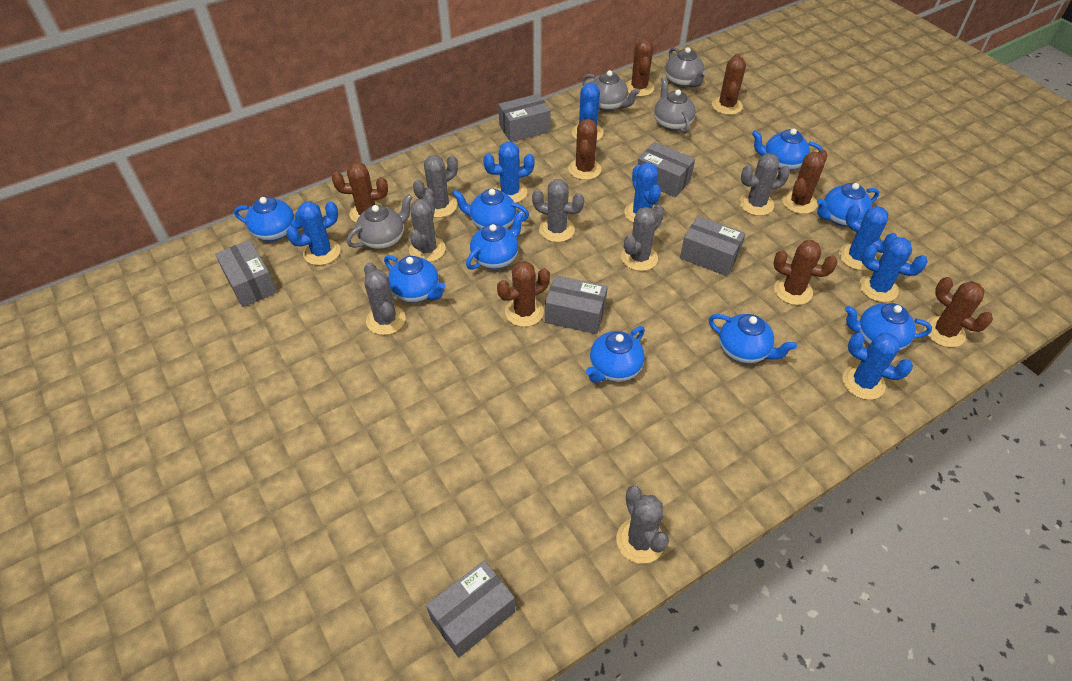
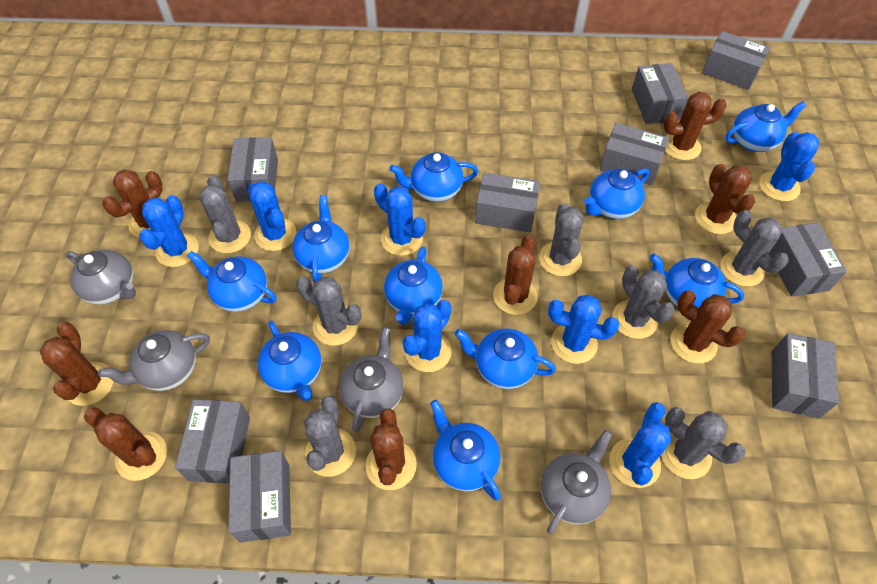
blue teapot: [234,197,302,241] [384,255,445,303] [452,189,529,229] [466,210,524,270] [586,326,645,383] [709,314,797,364] [752,128,823,171] [817,183,879,227] [845,303,932,351] = 9 -> [187,251,276,312] [258,321,322,401] [292,195,349,282] [384,246,443,325] [389,152,478,202] [430,400,501,500] [455,329,556,389] [584,168,649,219] [650,254,744,308] [725,101,807,152] = 10
grey box: [215,240,277,307] [426,560,515,658] [498,94,551,142] [545,275,608,334] [637,142,695,197] [680,216,746,276] = 6 -> [175,399,250,483] [228,137,278,202] [229,451,291,543] [475,172,540,232] [600,123,669,185] [632,63,688,124] [702,31,770,90] [768,223,847,297] [772,333,839,418] = 9

